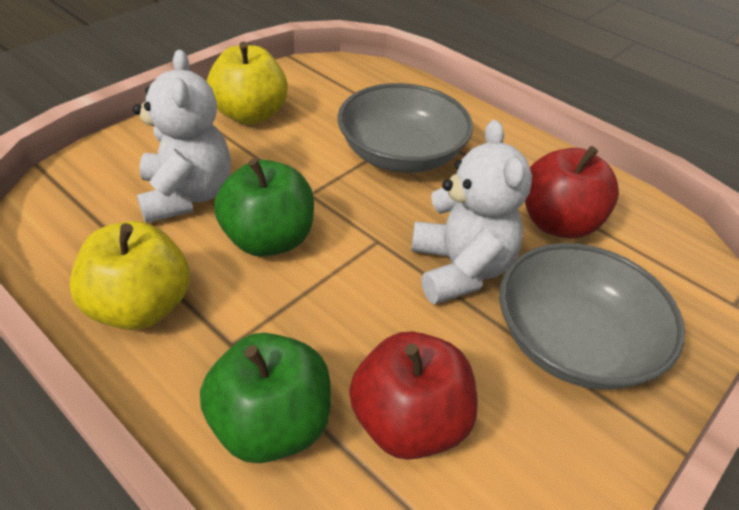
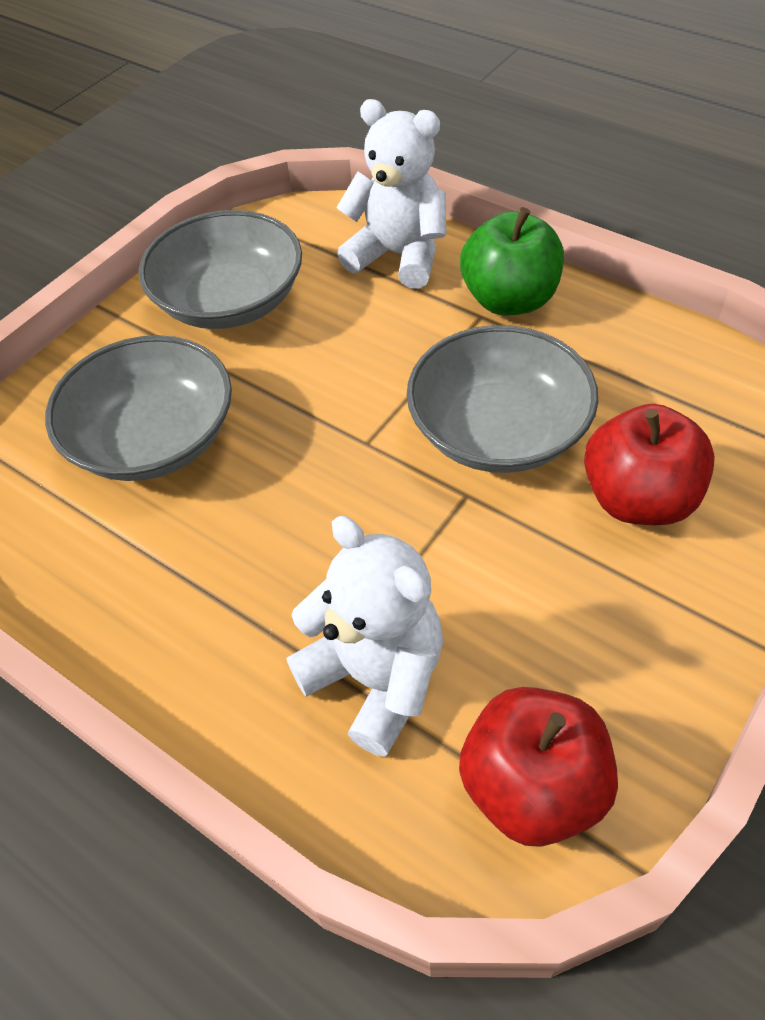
green apple: [200,333,331,463] [214,158,314,257] = 2 -> [460,207,564,315] = 1
grey bowl: [337,83,473,173] [499,243,685,390] = 2 -> [45,335,232,481] [139,210,302,329] [406,325,599,473] = 3
yellow apple: [69,221,190,330] [207,41,288,125] = 2 -> none = 0

